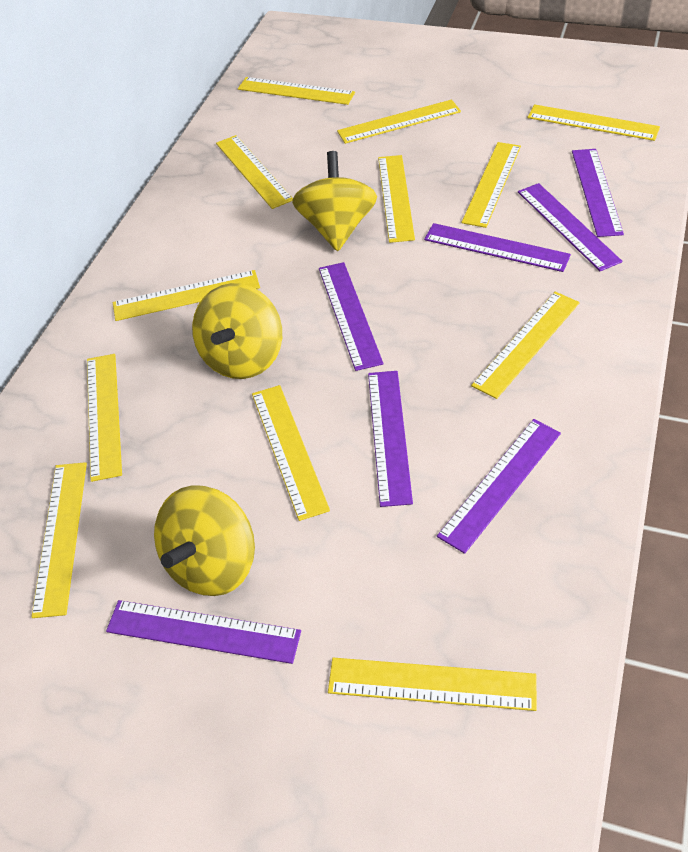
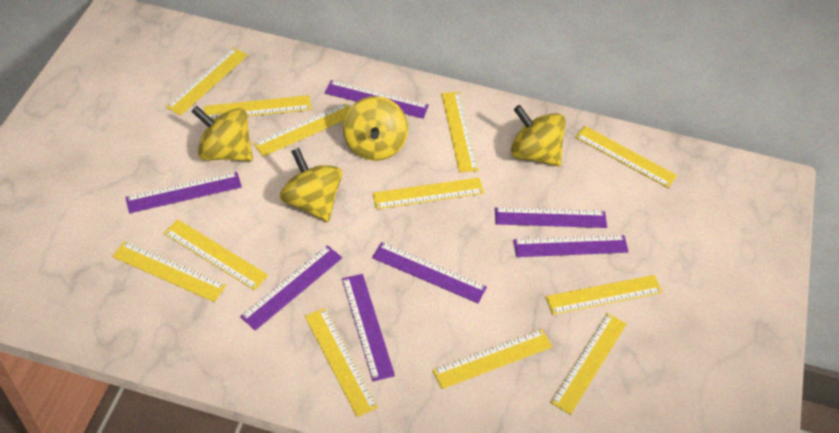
yellow spinning top: [154,485,255,596] [192,283,282,379] [292,151,377,251] = 3 -> [191,106,253,161] [280,148,343,222] [343,96,408,161] [511,105,566,167] = 4

